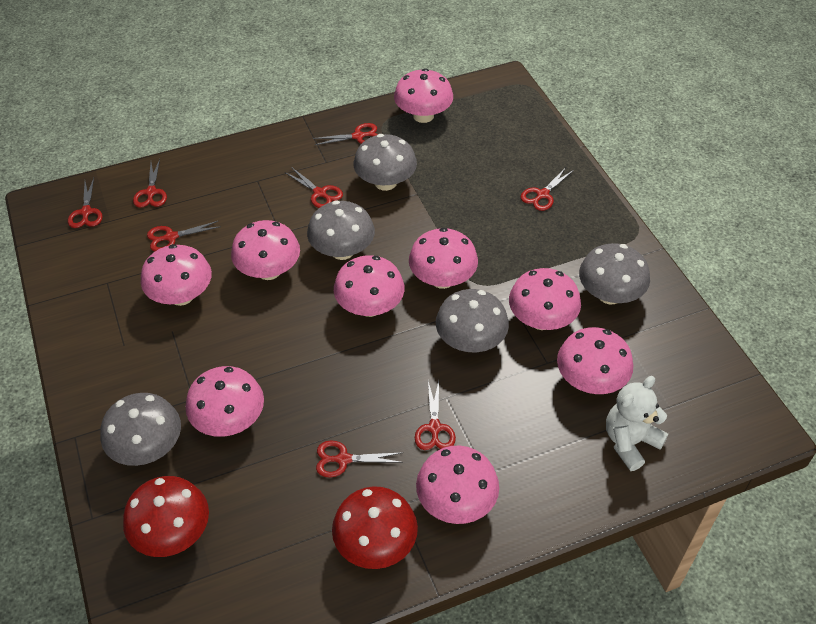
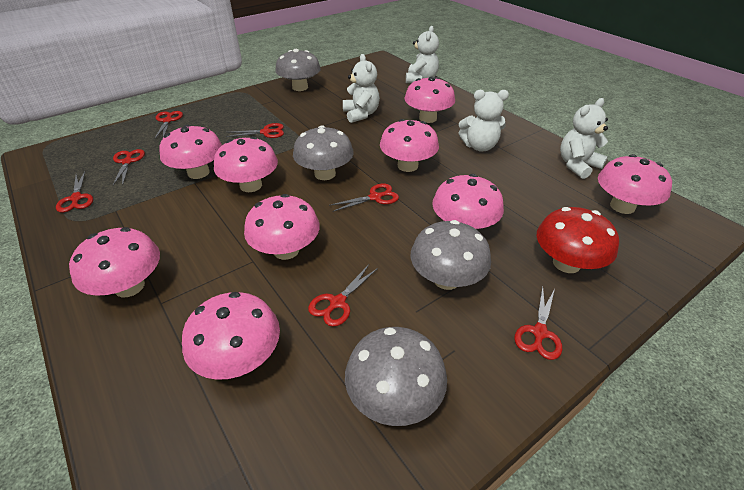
grey mushroom: [100,393,181,466] [307,201,375,260] [353,134,417,191] [436,289,509,352] [579,243,650,304] = 5 -> [275,49,321,91] [293,125,354,180] [345,327,447,426] [411,220,491,290] = 4
red mushroom: [123,476,209,557] [332,486,418,569] = 2 -> [537,207,619,273] = 1
red scissors: [68,178,103,228] [133,159,167,208] [147,221,221,251] [285,167,343,208] [313,123,378,145] [316,440,403,478] [415,380,456,450] [521,167,574,211] = 8 -> [56,172,93,213] [112,149,145,186] [155,111,183,138] [225,123,284,138] [308,265,378,327] [329,184,399,212] [514,286,562,360] = 7
white teddy bear: [606,376,668,471] = 1 -> [343,54,380,123] [406,26,439,83] [459,90,509,152] [560,98,608,179] = 4

